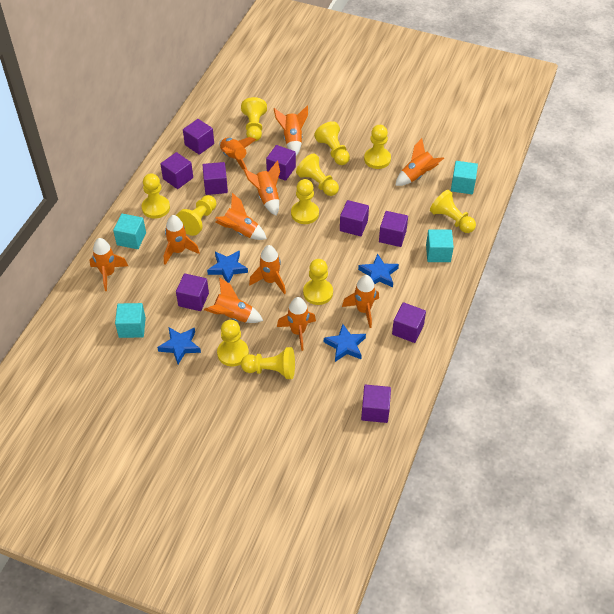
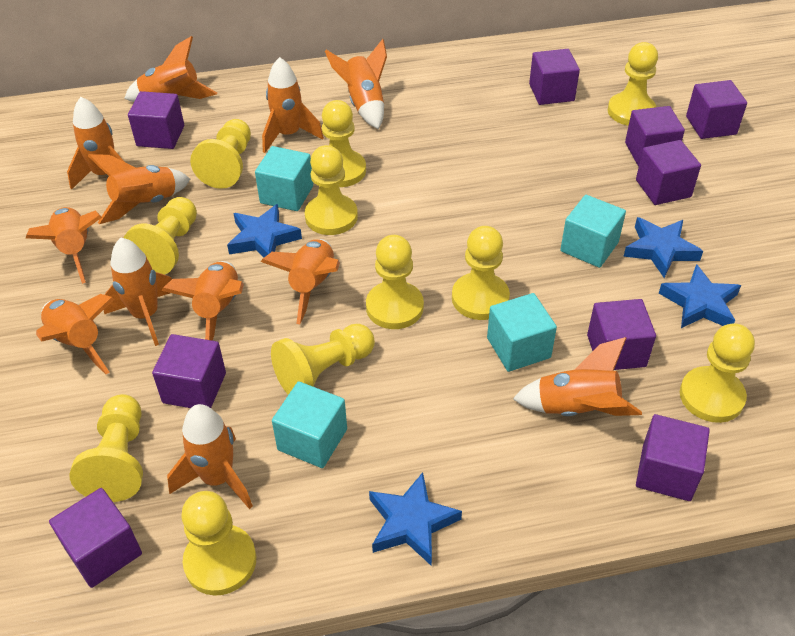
orange rocket: [90,238,128,291] [164,215,200,265] [204,277,263,323] [215,193,267,240] [219,137,256,170] [244,160,280,216] [249,245,286,294] [274,106,308,156] [277,297,316,351] [342,275,379,328] [395,138,444,186] = 11 -> [26,207,102,284] [36,294,115,375] [67,97,124,190] [88,154,190,224] [104,238,172,346] [124,36,217,102] [161,261,244,341] [167,404,253,509] [261,239,340,324] [262,57,324,153] [325,39,387,129] [513,337,642,416] = 12

